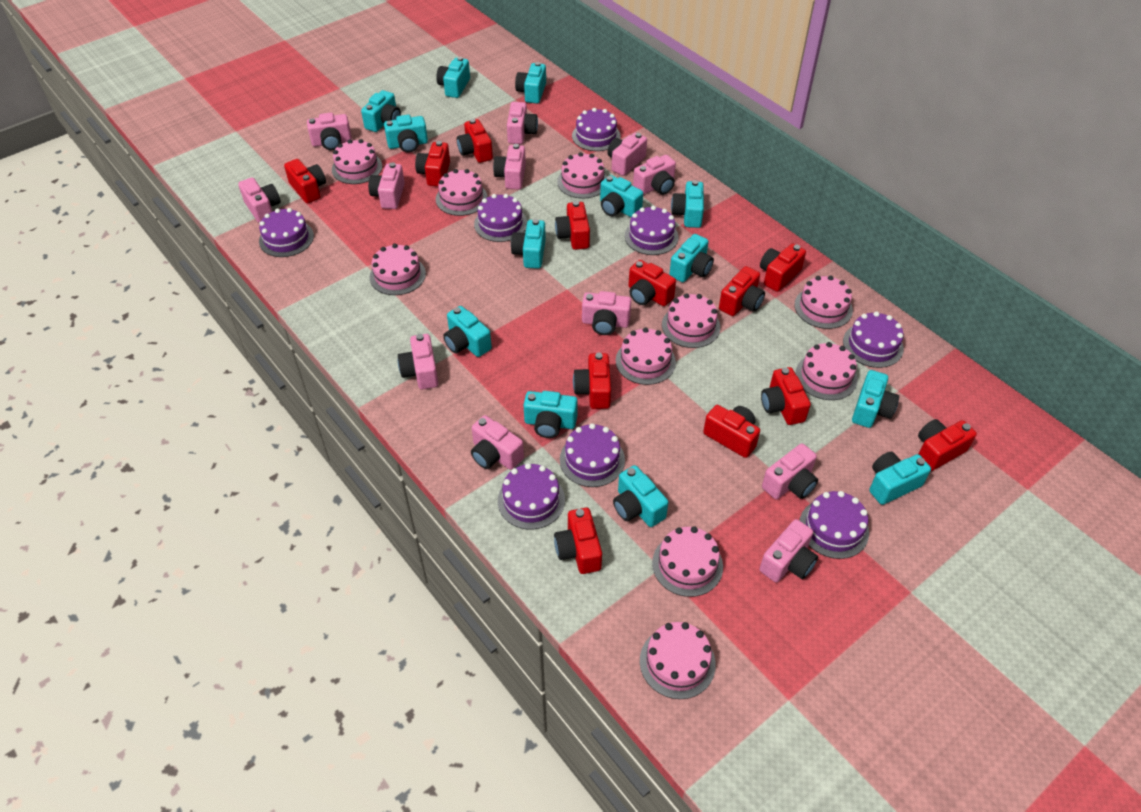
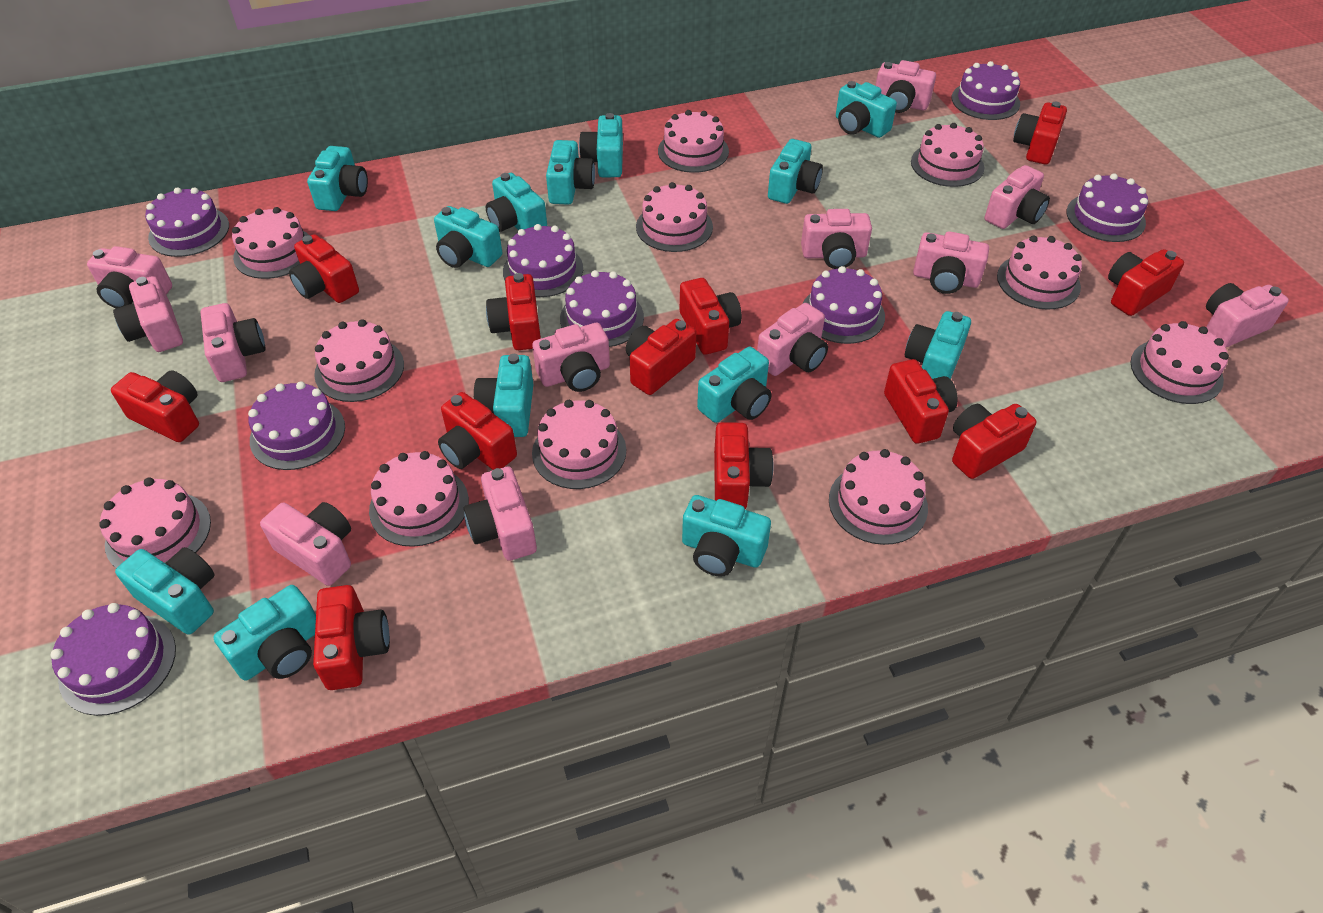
pink cake: [332,139,383,184] [370,244,426,295] [436,169,488,216] [557,152,607,199] [616,327,676,385] [640,622,716,699] [652,526,723,597] [662,293,720,348] [794,275,853,329] [796,342,858,400] = 10 -> [99,477,211,568] [232,207,310,279] [314,319,404,402] [369,451,469,547] [532,400,626,489] [636,182,713,252] [658,110,729,173] [829,449,928,545] [911,123,984,187] [997,235,1082,310] [1131,321,1229,404] = 11

